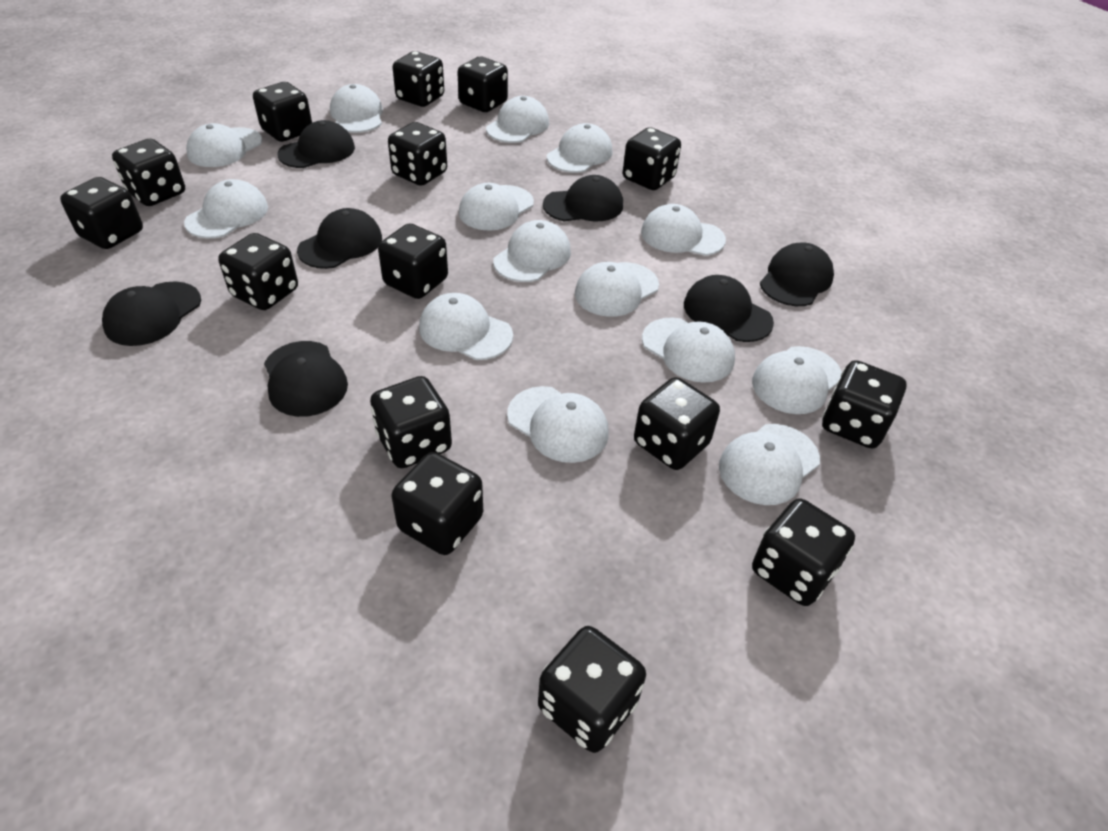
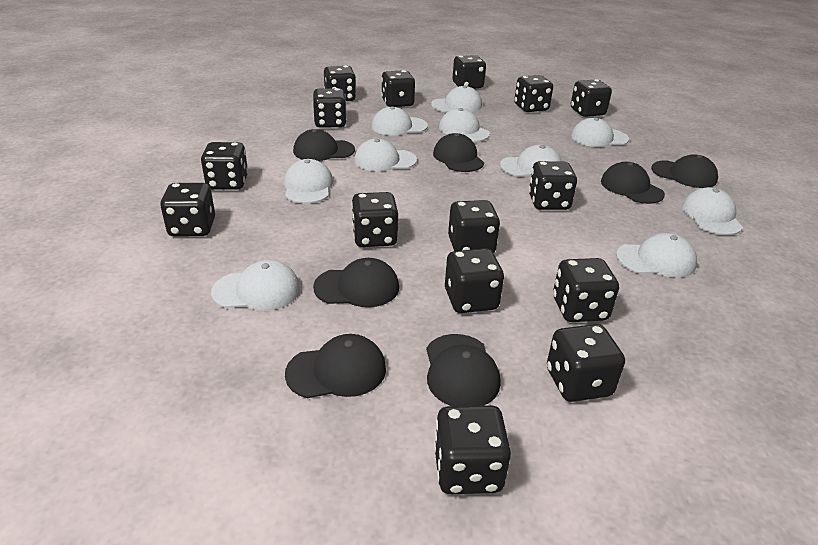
white cap: [184,179,268,238] [186,123,262,167] [330,84,383,133] [419,293,513,360] [459,183,534,231] [486,96,549,143] [493,220,571,282] [507,386,609,463] [547,123,613,173] [575,262,659,317] [641,204,726,256] [642,317,735,383] [719,424,820,505] [752,346,842,414] = 14 -> [211,260,300,311] [284,159,333,204] [354,139,417,171] [371,106,428,136] [431,86,482,112] [439,108,490,142] [500,145,562,177] [571,118,629,147] [616,233,697,278] [682,187,743,235] = 10

